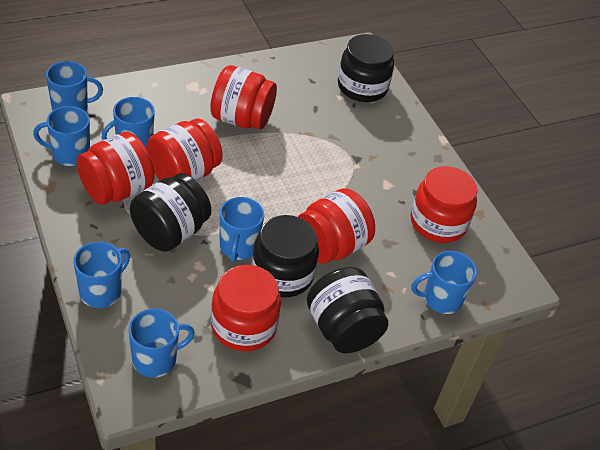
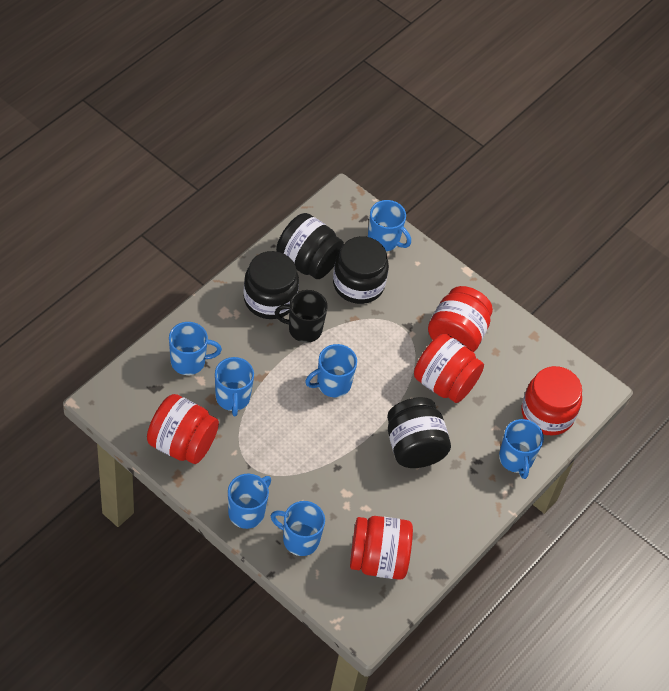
black mug: none = 0 -> [275,290,328,343] = 1
red jar: [76,132,155,205] [146,118,223,181] [210,65,277,130] [211,265,281,351] [298,188,375,264] [411,166,478,243] = 6 -> [147,394,219,464] [350,516,413,580] [414,333,484,403] [428,286,493,352] [521,366,582,436] = 5

